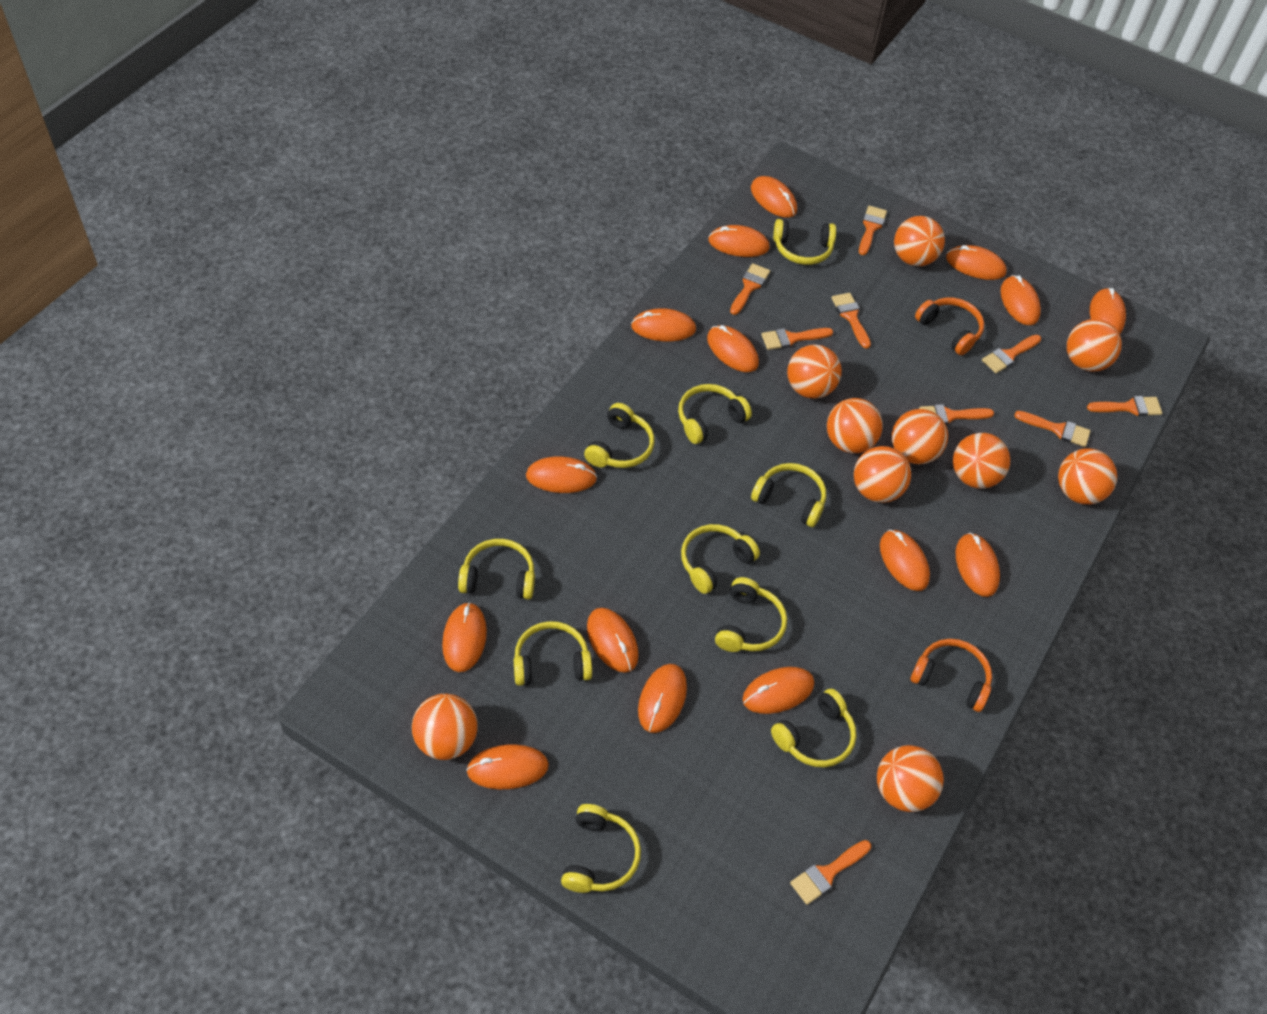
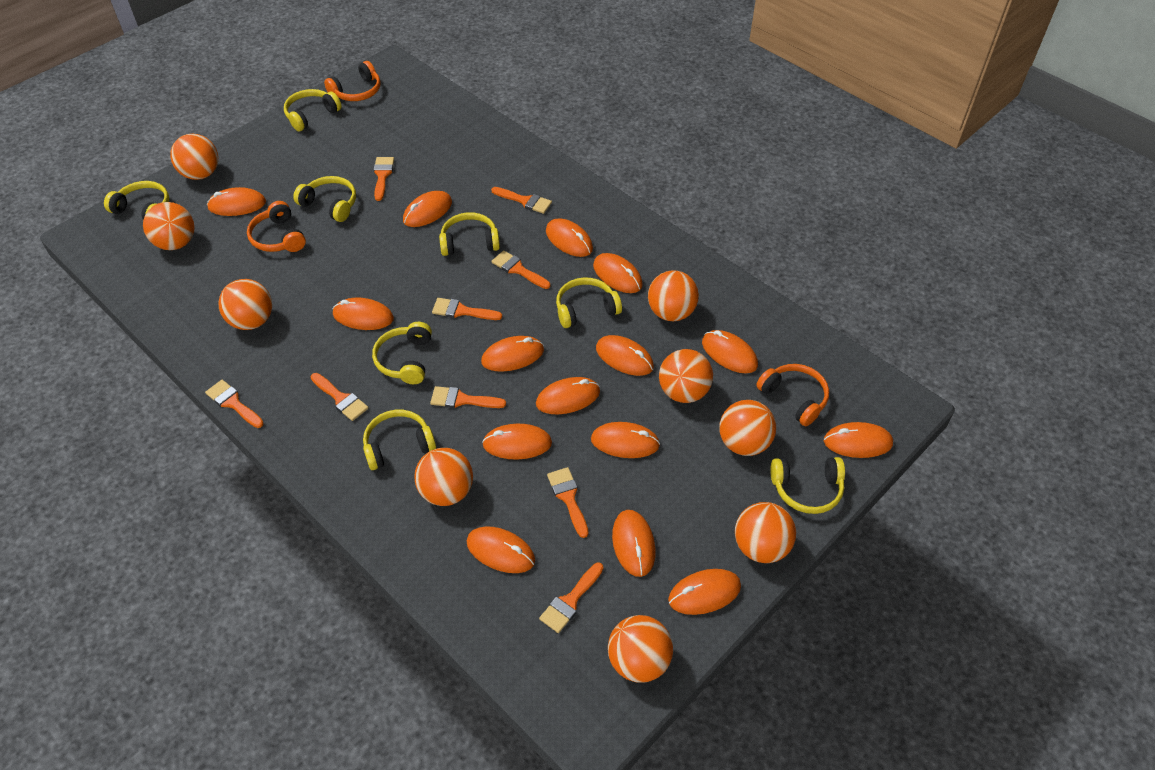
orange ball: [412,694,478,760] [787,345,842,399] [827,398,883,453] [854,446,911,503] [877,745,944,812] [892,409,948,464] [894,216,945,266] [953,433,1010,489] [1058,448,1117,504] [1067,319,1122,372] = 10 -> [143,202,195,250] [170,134,218,180] [218,279,272,330] [414,448,473,506] [608,615,673,683] [648,270,699,321] [659,349,713,403] [719,400,776,456] [735,502,796,563] = 9
orange headphones: [910,639,992,712] [915,297,984,355] = 2 -> [247,201,306,252] [324,61,381,101] [756,364,829,426] = 3
yellow headphones: [458,539,535,599] [514,621,592,686] [561,804,641,893] [584,403,654,468] [678,384,752,444] [681,524,760,594] [715,577,787,652] [751,463,826,527] [771,689,856,767] [773,219,836,265] = 10 -> [104,181,169,220] [284,89,342,131] [293,176,356,222] [363,410,436,470] [372,322,432,384] [439,212,500,256] [556,277,622,328] [770,457,845,514] = 8

